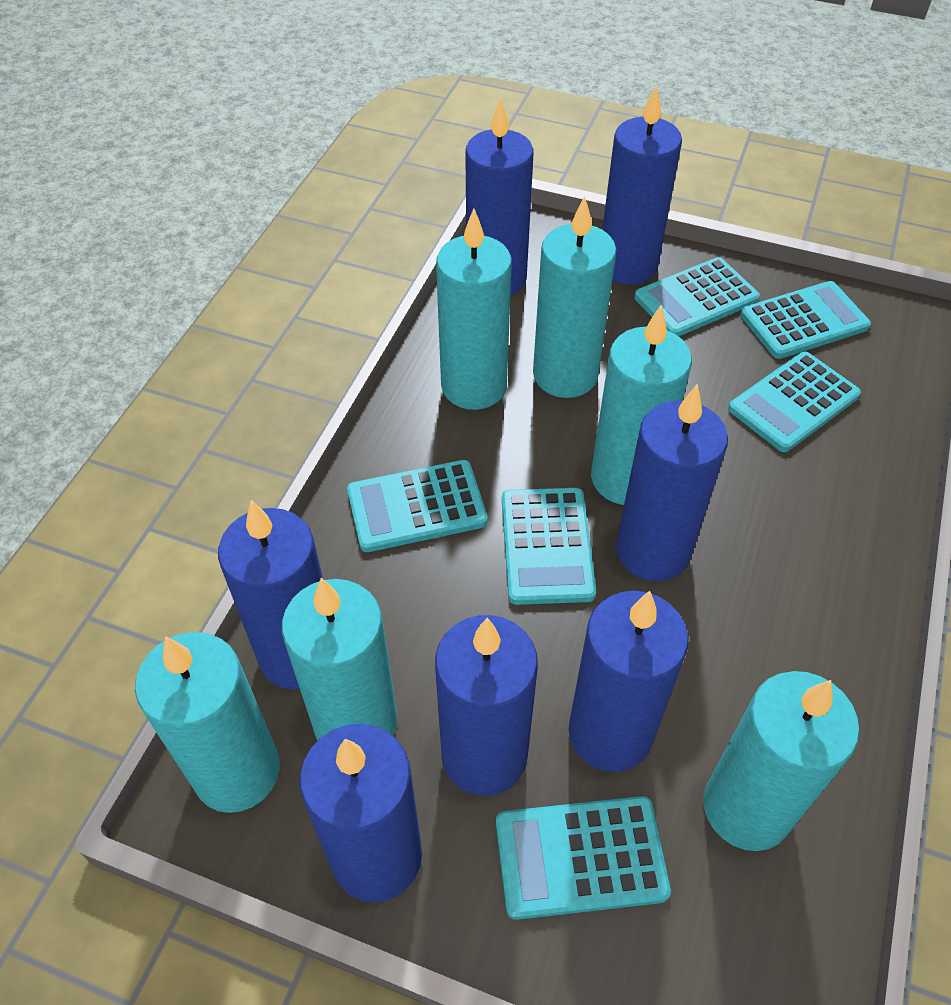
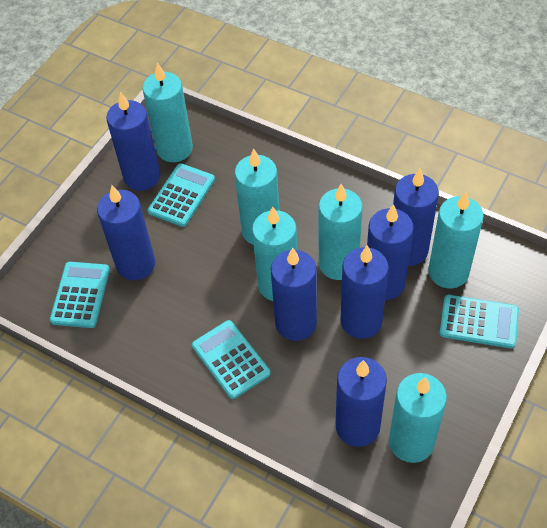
turquoise calculator: [347,460,488,552] [496,796,671,920] [502,488,596,605] [634,257,760,337] [728,352,861,452] [740,281,871,359] = 6 -> [50,262,110,328] [148,163,215,227] [192,320,270,399] [440,295,519,348] = 4

